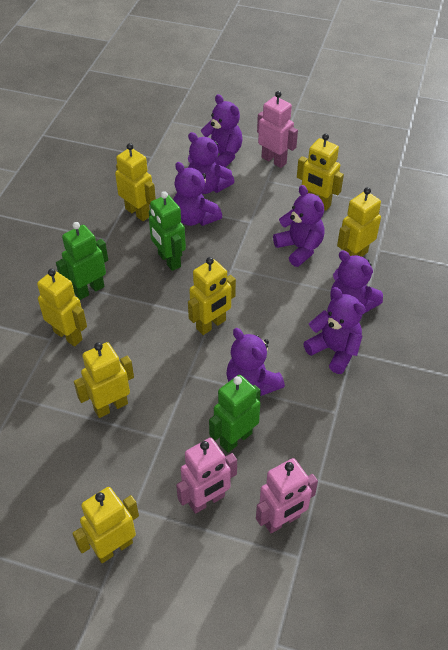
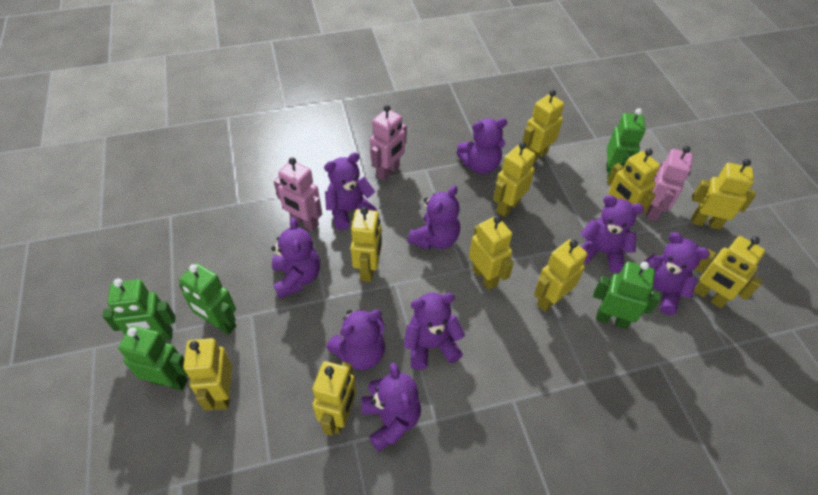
green robot: [56,222,108,300] [149,191,186,271] [209,375,261,453] = 3 -> [103,278,176,340] [118,326,188,391] [179,263,236,335] [593,262,661,329] [606,108,645,180] = 5
purple teddy bear: [173,162,222,226] [188,132,235,194] [201,94,242,168] [226,328,285,396] [273,185,325,267] [303,287,366,374] [330,250,383,313] = 7 -> [271,217,320,299] [324,152,377,230] [327,309,385,370] [362,363,421,452] [404,293,465,370] [407,185,460,250] [456,118,507,174] [580,195,644,273] [644,232,710,315] = 9
yellow robot: [37,269,87,346] [72,487,139,563] [74,342,134,418] [115,143,156,221] [188,257,236,335] [297,134,344,211] [337,187,381,257] = 7 -> [183,338,232,411] [312,361,356,436] [351,207,382,282] [469,216,514,290] [493,142,536,217] [522,90,564,162] [534,239,587,312] [607,149,660,214] [692,159,756,230] [694,236,765,308] = 10

